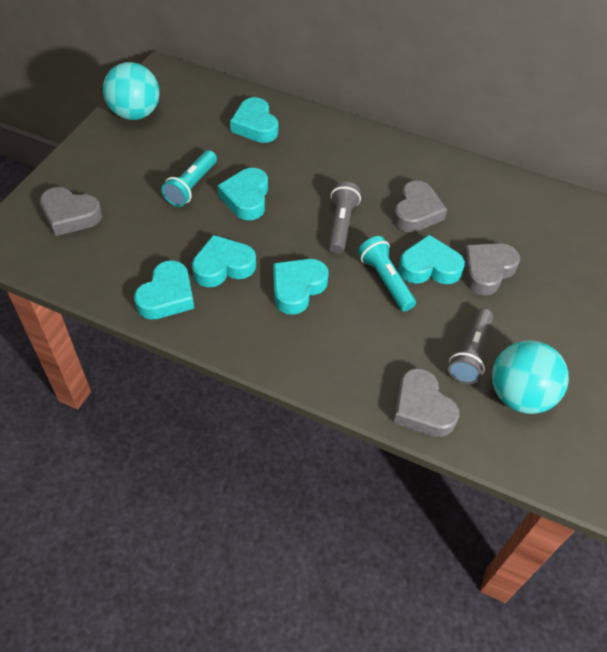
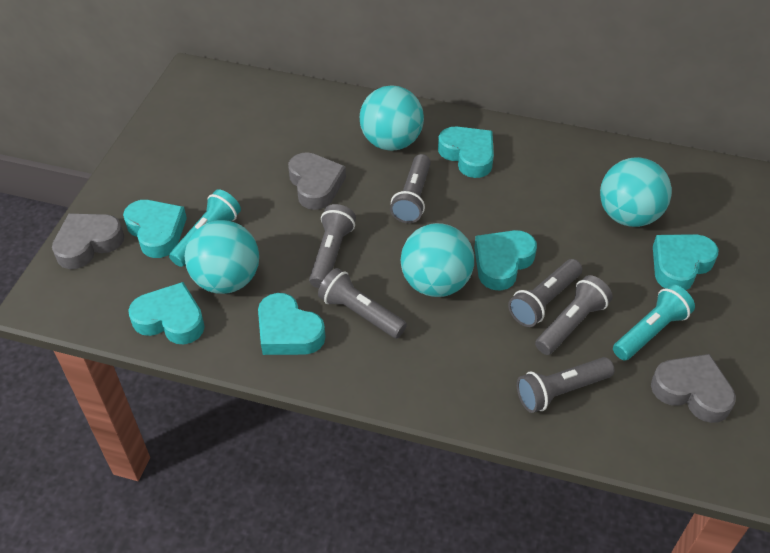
grey flashlight: [328,182,361,254] [448,308,493,384] = 2 -> [309,204,356,288] [318,268,407,338] [390,154,431,223] [508,259,582,327] [517,357,615,413] [535,275,613,355] = 6
grey heart: [40,187,102,236] [393,180,447,232] [393,368,459,437] [463,243,520,296] = 4 -> [52,214,124,269] [288,152,346,210] [651,354,736,423] = 3
turquoise ball: [103,62,160,120] [492,340,569,414] = 2 -> [184,220,259,294] [360,85,424,151] [401,223,474,297] [600,157,672,227] = 4

